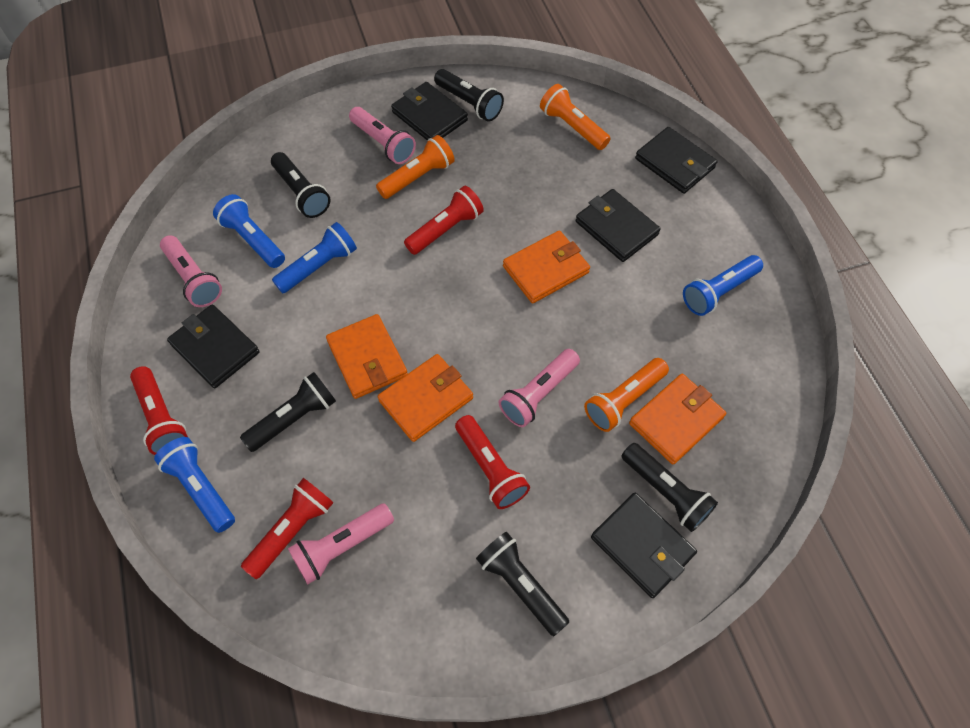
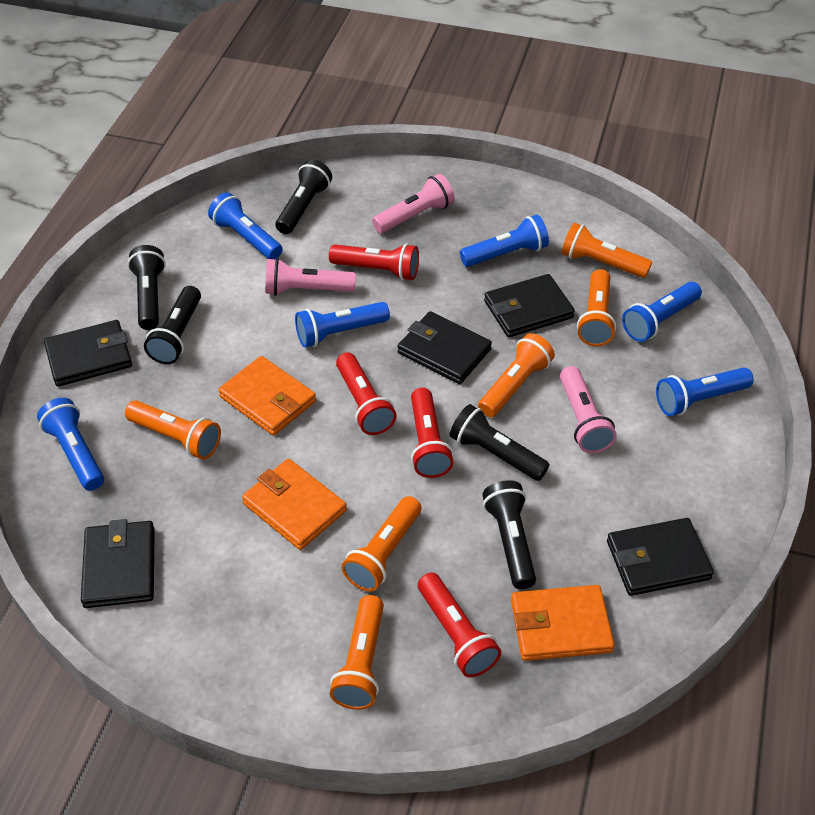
blue flashlight: [154,437,235,533] [213,194,285,268] [272,222,357,293] [683,255,763,316] = 4 -> [37,398,104,491] [208,192,283,259] [295,302,390,348] [460,215,549,267] [622,282,702,342] [656,368,754,416] = 6
orange flashlight: [376,135,455,199] [540,84,611,150] [584,358,669,432] = 3 -> [125,400,221,460] [330,595,384,710] [342,496,421,591] [478,333,555,417] [561,223,652,278] [577,269,616,346] = 6
orange wallet: [326,314,408,399] [378,354,473,442] [503,231,590,303] [629,374,726,465] = 4 -> [218,356,316,436] [242,459,347,550] [511,585,614,661] = 3
pink flashlight: [160,235,222,307] [288,503,394,584] [349,107,416,164] [499,349,580,427] = 4 -> [265,258,356,296] [372,174,455,233] [560,366,617,453] = 3

